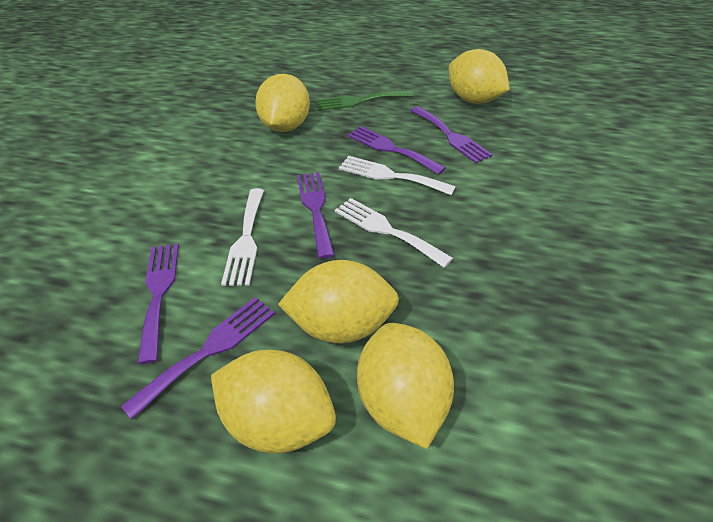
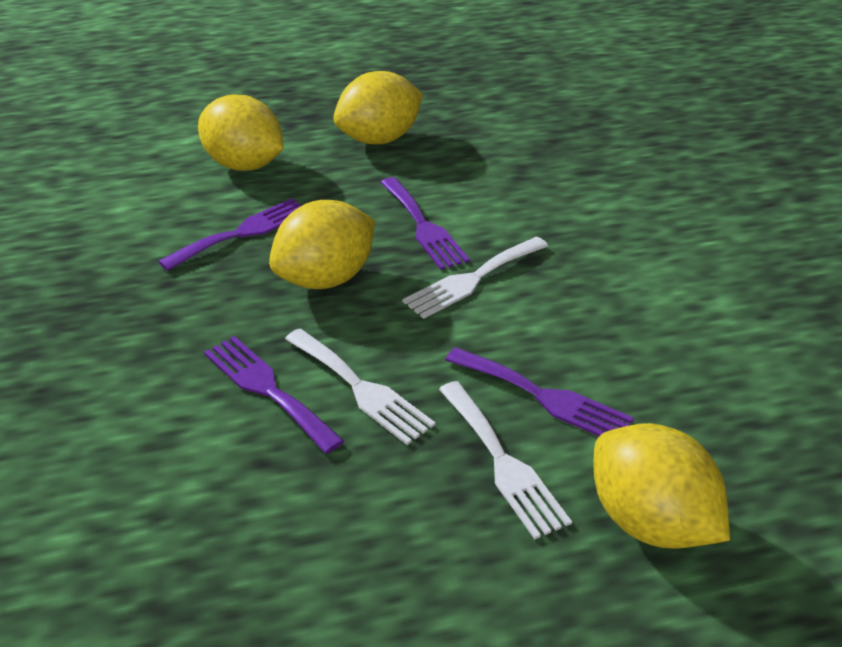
green fork: [316,90,414,111] = 1 -> none = 0
purple fork: [121,297,275,419] [137,244,179,364] [297,172,334,259] [348,126,446,175] [411,106,493,163] = 5 -> [158,198,302,271] [204,336,344,454] [380,177,470,270] [445,347,634,436] = 4
yellow lemon: [211,350,336,453] [255,74,310,132] [278,260,399,343] [357,323,454,449] [449,49,510,104] = 5 -> [198,94,283,171] [269,200,375,289] [333,71,423,145] [594,423,730,549] = 4

